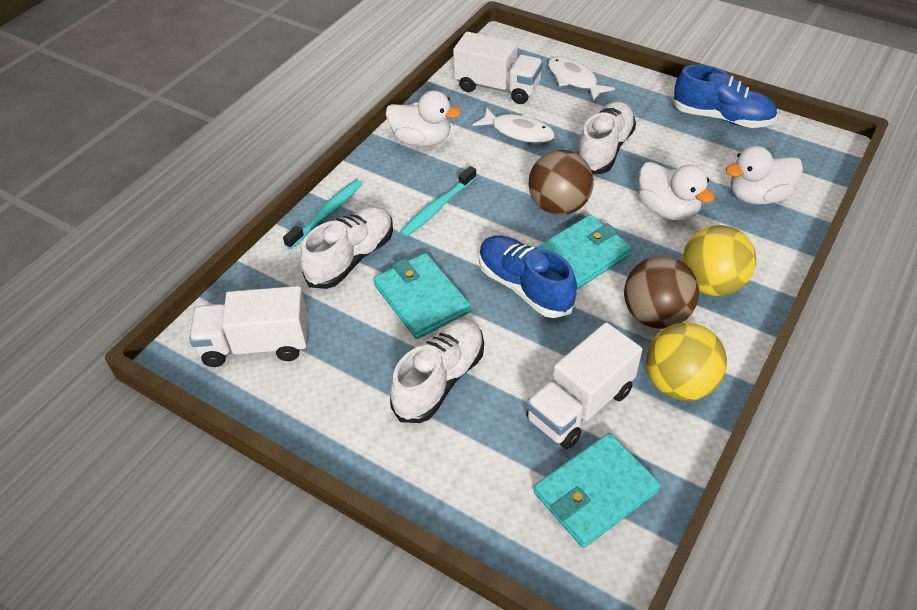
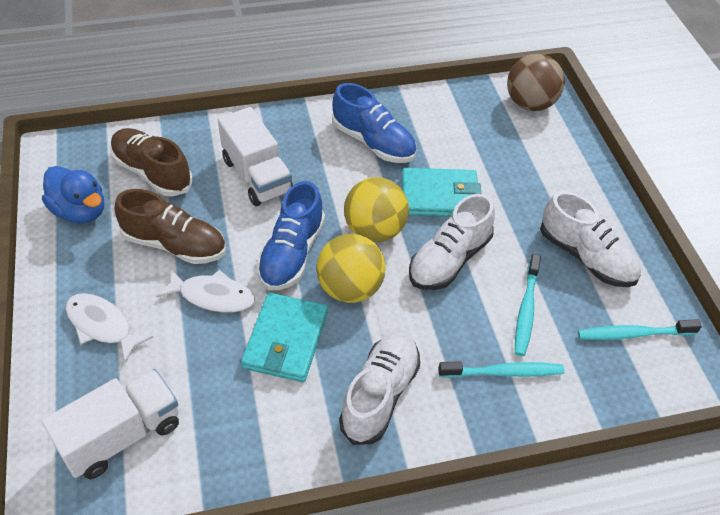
blue duck: none = 0 -> [42,166,104,224] = 1
brown ball: [529,150,594,215] [624,256,699,329] = 2 -> [507,54,565,111] = 1
brown shoe: none = 0 -> [110,128,193,197] [114,189,226,264] = 2
turquoise toothbrush: [283,180,363,249] [399,166,477,237] = 2 -> [438,362,565,378] [515,254,541,356] [578,319,702,340] = 3
turquoise wallet: [374,253,470,339] [534,433,661,548] [535,215,632,290] = 3 -> [241,293,328,382] [402,168,481,217] = 2
white duck: [386,90,461,147] [638,162,715,221] [726,146,803,205] = 3 -> none = 0
white truck: [189,286,308,367] [453,31,543,104] [526,322,642,449] = 3 -> [42,369,179,479] [218,107,293,206] = 2

